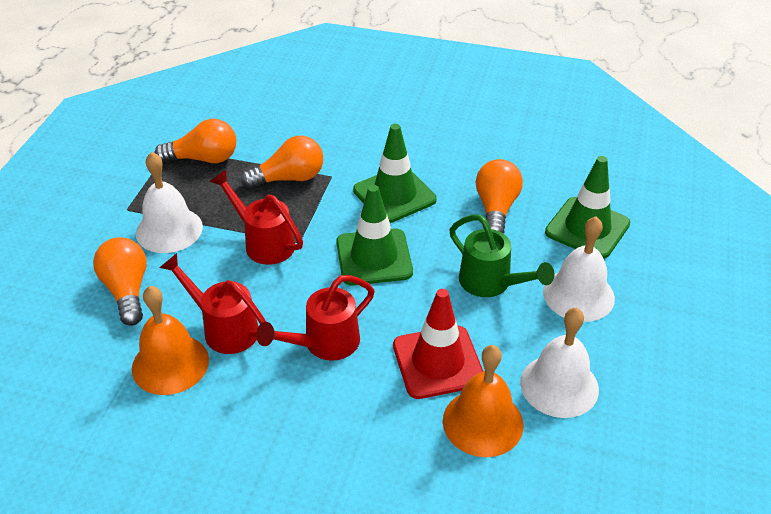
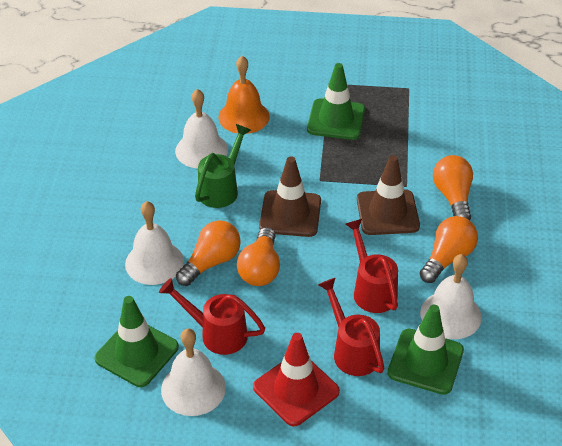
brown traffic cone: none = 0 -> [259,157,321,237] [357,155,420,235] = 2
orange bell: [132,286,209,395] [443,345,523,457] = 2 -> [218,56,270,134] = 1
white bell: [136,152,203,253] [520,307,599,418] [543,216,615,322] = 3 -> [125,201,184,285] [161,328,226,416] [175,89,228,169] [420,254,482,339] = 4

